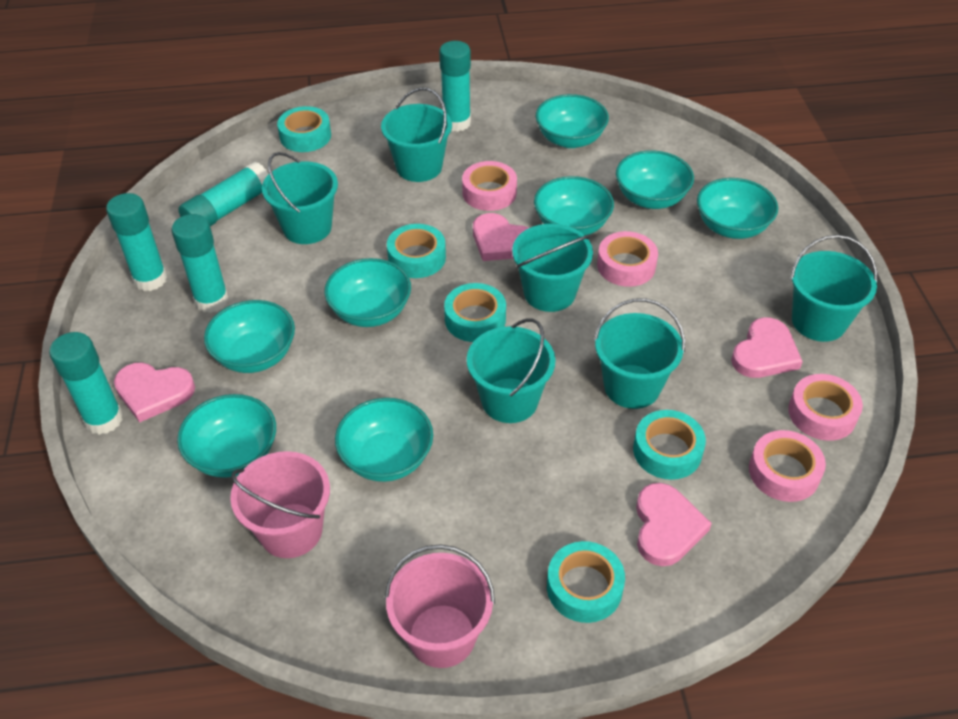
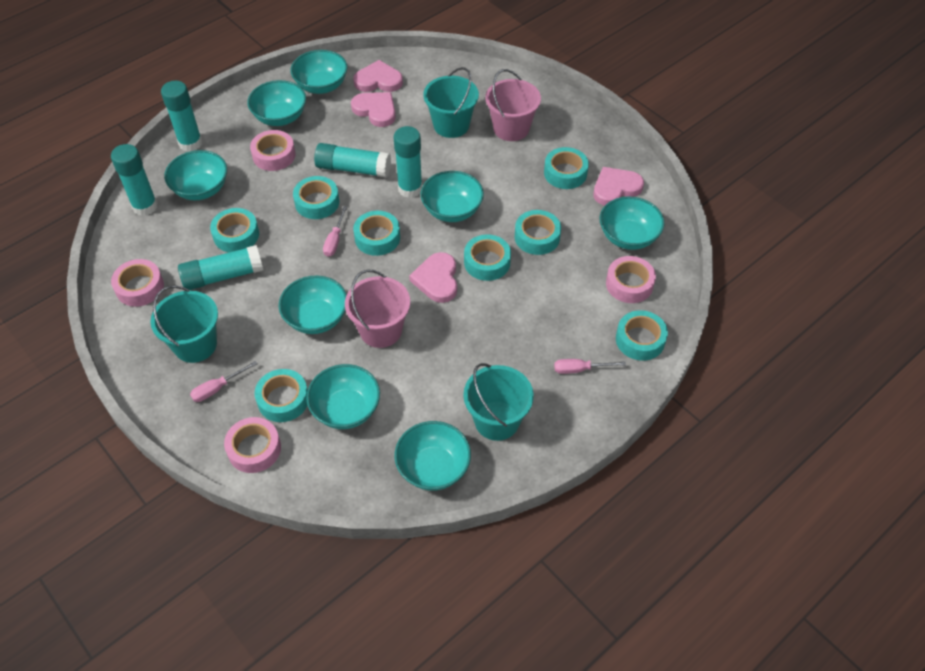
pink screwdriver: none = 0 -> [190,361,257,402] [323,206,347,257] [554,359,626,374] = 3
turquoise bucket: [262,152,338,244] [381,87,452,182] [467,318,555,423] [512,224,593,312] [594,298,685,409] [790,235,877,342] = 6 -> [150,285,218,363] [423,67,479,138] [463,363,534,441] = 3
turquoise tape: [277,106,331,152] [387,224,446,278] [444,283,506,342] [547,541,625,623] [633,410,706,480] = 5 -> [210,208,259,252] [255,369,308,422] [293,176,339,219] [353,211,400,256] [464,234,511,281] [515,210,561,255] [544,147,589,189] [616,310,668,361] = 8

